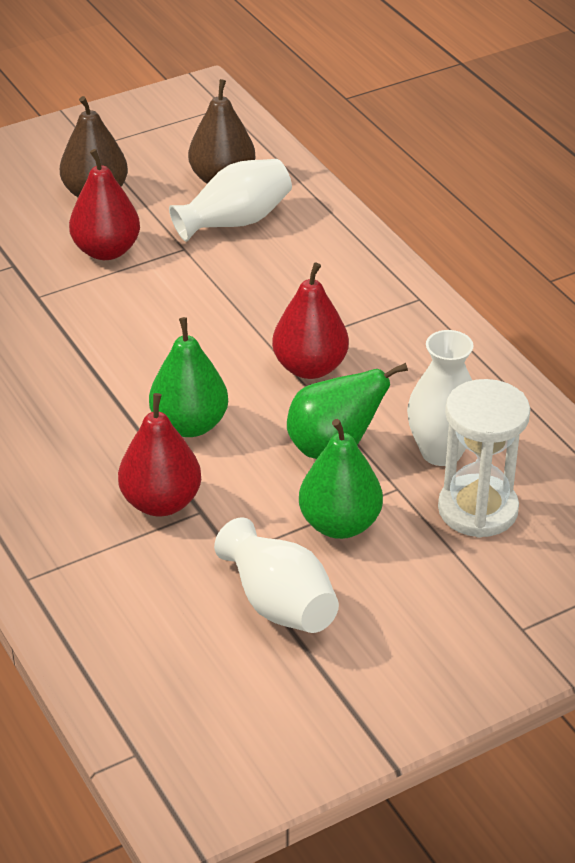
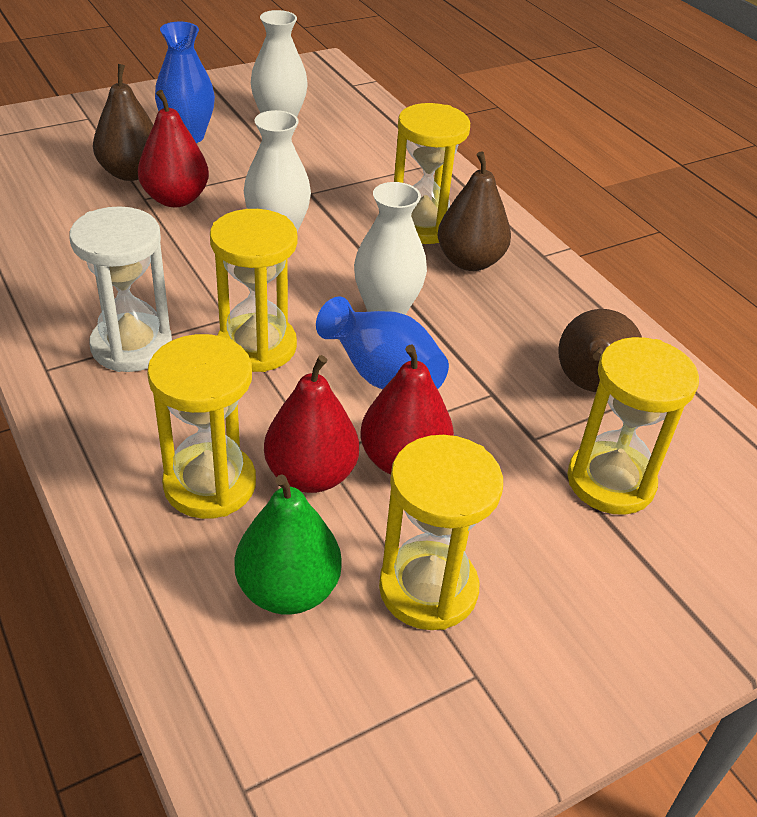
blue vase: none = 0 -> [155,22,215,143] [316,296,449,389] = 2
brown pear: [60,96,128,197] [188,79,255,184] = 2 -> [93,64,153,181] [437,151,511,271] [558,309,642,392] = 3
green pear: [149,317,228,437] [287,363,408,459] [299,419,383,539] = 3 -> [235,474,342,615] = 1
yellow hourglass: none = 0 -> [147,334,256,519] [210,209,298,372] [379,435,503,630] [394,103,470,244] [567,337,699,515] = 5

